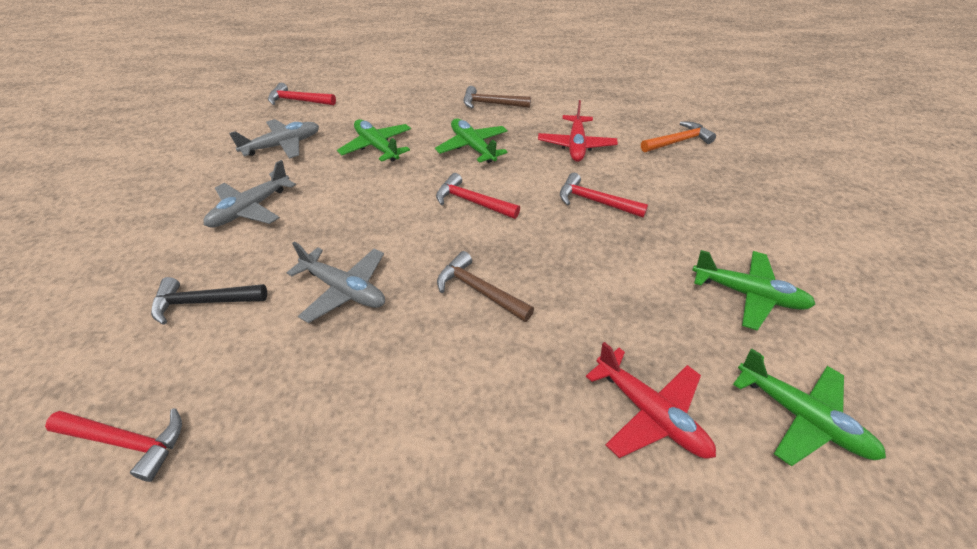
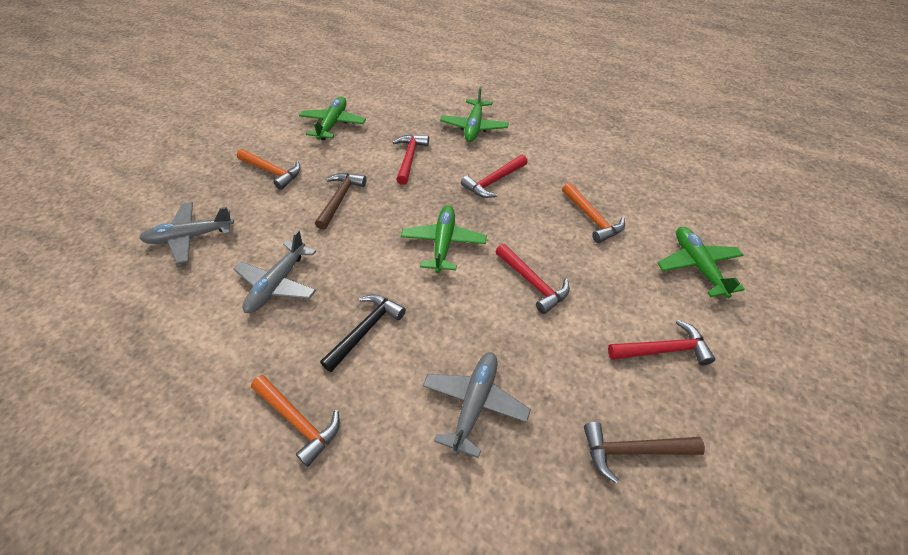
orange hammer: [641,121,716,152] = 1 -> [237,149,301,190] [251,375,340,467] [562,183,625,243] = 3
red plane: [538,100,618,162] [586,342,716,459] = 2 -> none = 0

